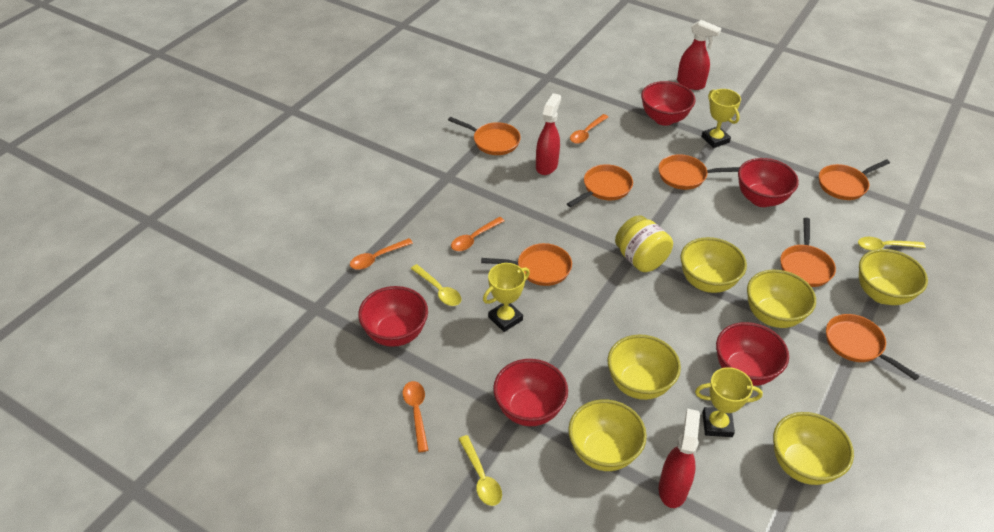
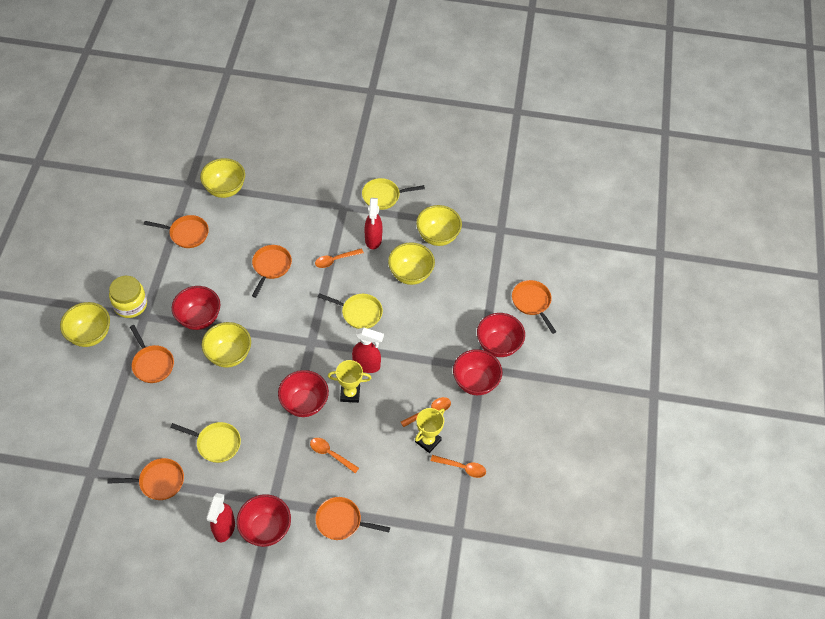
orange pan: [448,117,521,155] [481,243,572,286] [567,164,633,207] [658,154,740,190] [780,218,836,287] [819,159,890,200] [826,314,920,381] = 7 -> [107,458,184,500] [130,325,174,383] [144,215,209,248] [252,245,292,298] [315,497,390,540] [512,280,556,334] = 6
yellow bowl: [568,399,647,471] [608,335,681,400] [680,237,747,293] [747,270,816,328] [773,412,854,485] [859,249,928,305] = 6 -> [60,302,110,347] [200,158,245,198] [202,322,251,367] [388,242,435,285] [416,205,462,246] = 5
yellow pan: none = 0 -> [170,422,241,463] [318,293,383,329] [362,178,425,210] = 3
yellow spoon: [411,264,461,306] [459,435,502,506] [858,237,926,251] = 3 -> none = 0
yellow trophy: [483,263,530,332] [695,367,763,437] [701,89,741,148] = 3 -> [328,360,372,403] [415,408,445,453] = 2

